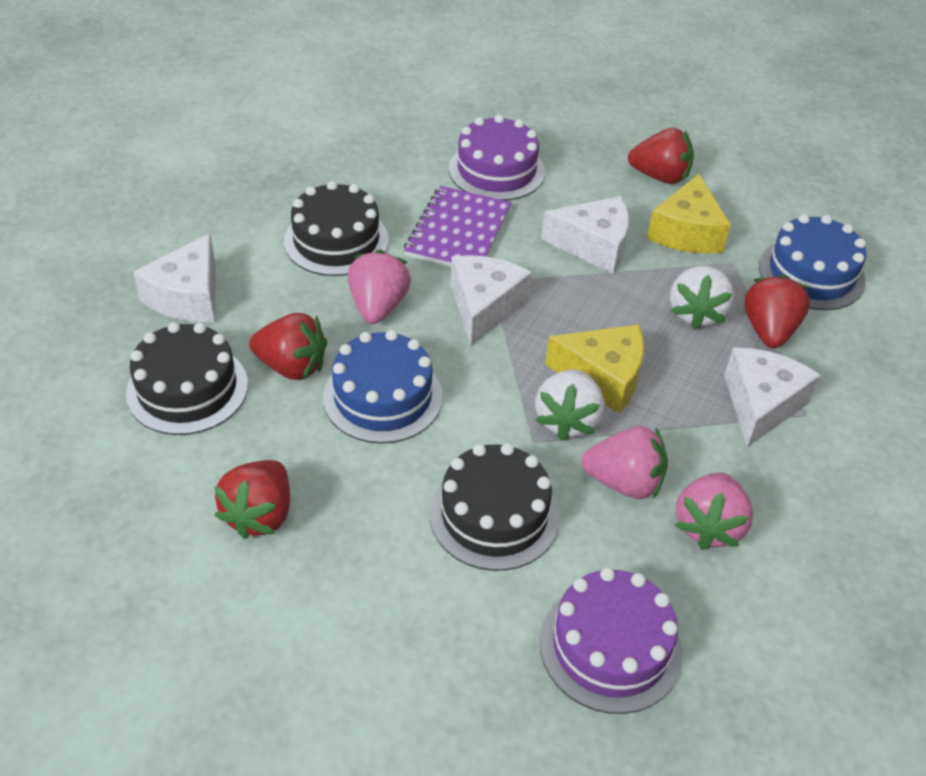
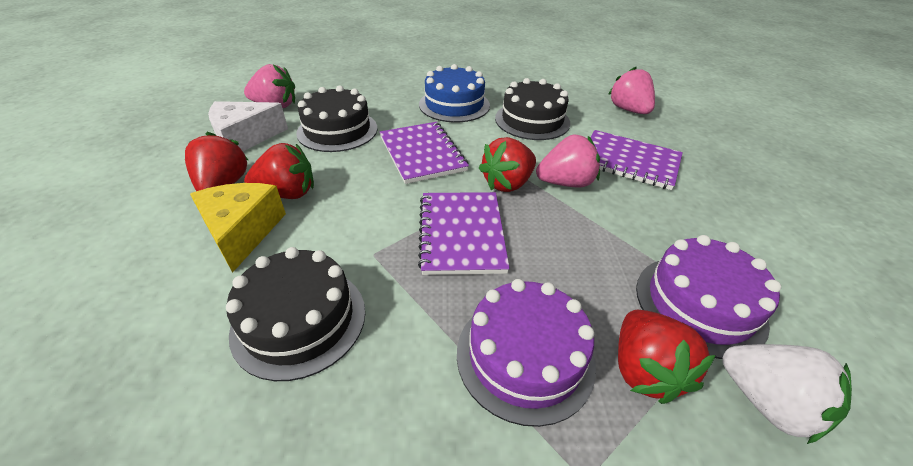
blue cake: [323,330,443,444] [759,214,866,310] = 2 -> [419,64,490,122] = 1
purple notebook: [404,186,511,267] = 1 -> [380,122,469,184] [418,192,510,275] [590,130,683,190] = 3
white cheese: [133,233,215,322] [451,255,532,346] [541,196,629,274] [724,347,821,447] = 4 -> [208,101,288,151] = 1
white strawberry: [535,369,605,441] [670,266,734,330] = 2 -> [722,344,852,444] = 1
yellow cheese: [545,324,644,414] [647,174,731,254] = 2 -> [190,183,286,273] = 1

